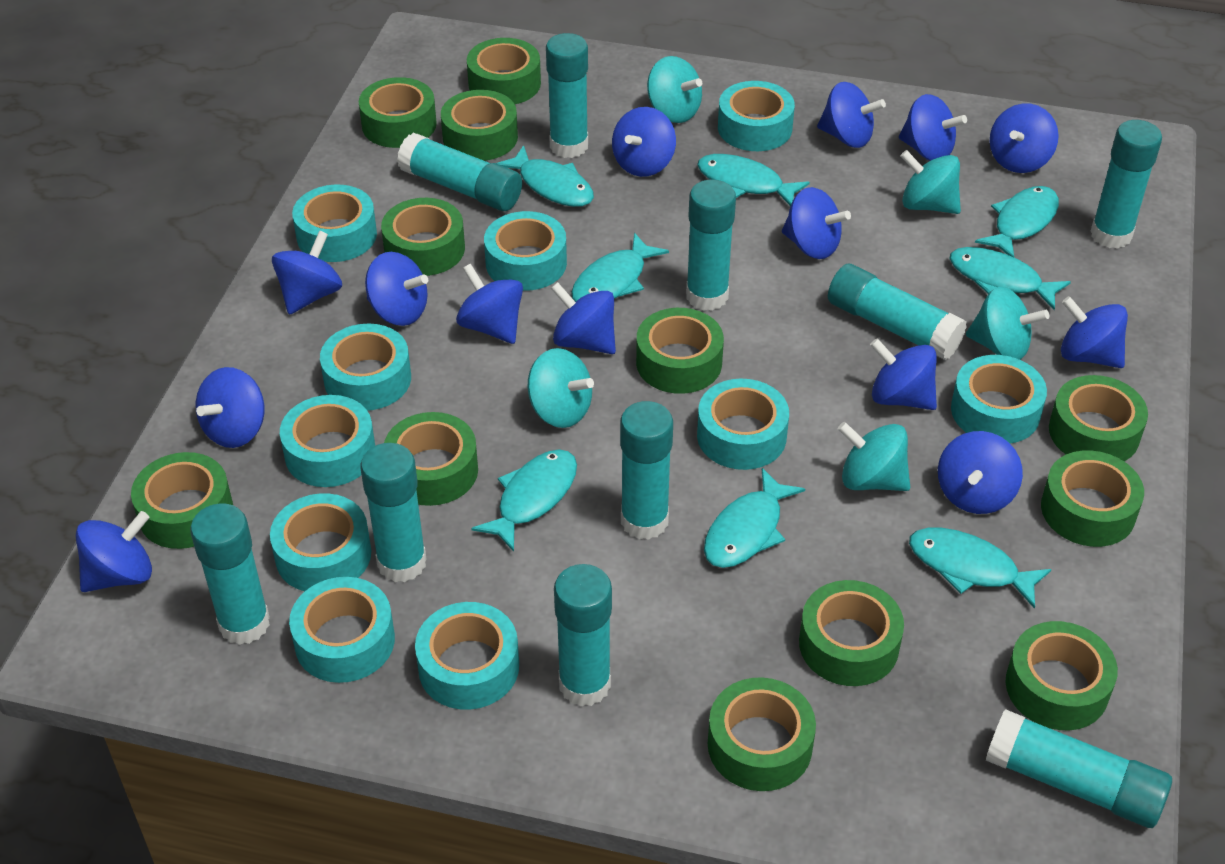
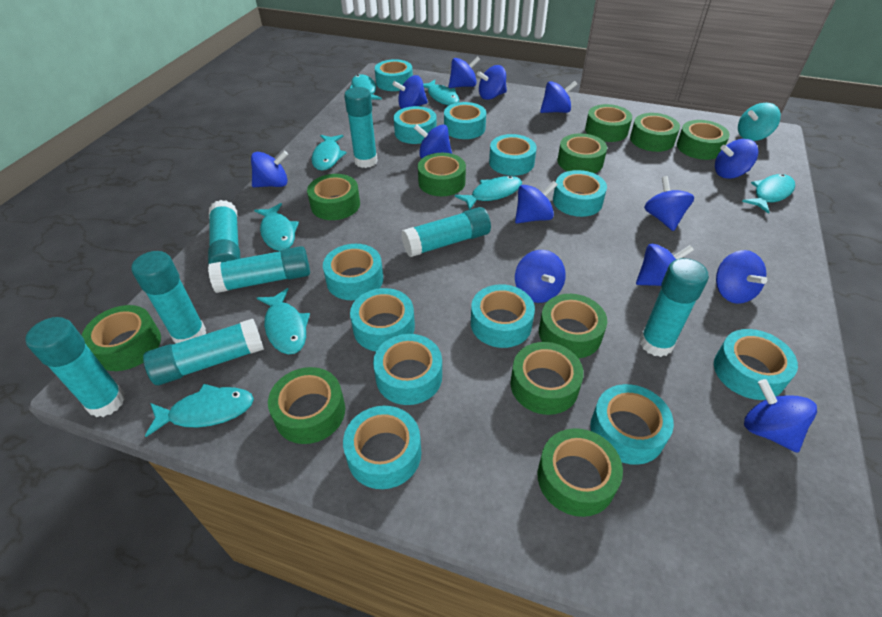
blue spinning top: [76,511,152,592] [196,367,264,448] [272,231,342,315] [365,252,428,326] [456,264,523,344] [551,282,616,354] [612,107,676,177] [782,187,851,259] [817,82,886,148] [870,338,937,410] [899,94,967,161] [938,431,1023,514] [990,103,1059,173] [1061,296,1128,368] = 14 -> [251,151,288,187] [392,75,428,109] [414,124,452,158] [449,56,480,88] [477,65,507,100] [515,181,558,223] [515,250,566,303] [540,81,578,113] [636,243,694,286] [644,176,694,231] [715,139,758,179] [716,250,767,304] [744,379,817,453] = 13
green tape: [131,452,233,549] [359,77,437,148] [381,198,465,276] [384,412,478,506] [441,90,518,161] [467,38,541,104] [636,308,724,394] [708,677,816,791] [799,580,904,686] [1005,621,1118,730] [1041,450,1144,547] [1049,375,1148,461] = 12 -> [82,305,161,371] [268,367,345,444] [307,174,360,220] [418,153,466,196] [511,342,584,415] [538,428,623,517] [539,294,607,358] [558,133,607,173] [585,104,632,142] [630,113,680,152] [677,120,730,160] = 11
turquoise glue stick: [190,503,270,645] [360,443,426,582] [397,133,522,211] [546,33,588,158] [554,564,612,706] [620,401,673,540] [686,180,736,311] [828,264,967,360] [986,709,1172,828] [1091,120,1162,249] = 10 -> [25,317,125,417] [132,251,207,343] [143,319,264,385] [208,200,241,265] [208,246,310,293] [344,87,378,168] [401,207,491,257] [640,258,709,357] = 8
turquoise spinning top: [528,348,594,428] [647,56,702,123] [838,422,910,491] [900,150,961,214] [966,287,1049,360] = 5 -> [738,103,781,141] = 1
turquoise tape: [270,493,371,591] [280,395,375,487] [289,577,395,683] [292,185,377,262] [320,324,411,411] [415,602,519,710] [484,211,567,291] [697,379,789,470] [718,81,795,151] [951,355,1047,443] = 10 -> [323,244,383,300] [343,406,421,489] [350,288,415,351] [373,334,442,405] [375,59,413,91] [394,106,437,144] [444,102,486,139] [471,284,535,348] [489,134,537,176] [553,170,607,217] [590,384,674,465] [714,329,798,400] = 12

